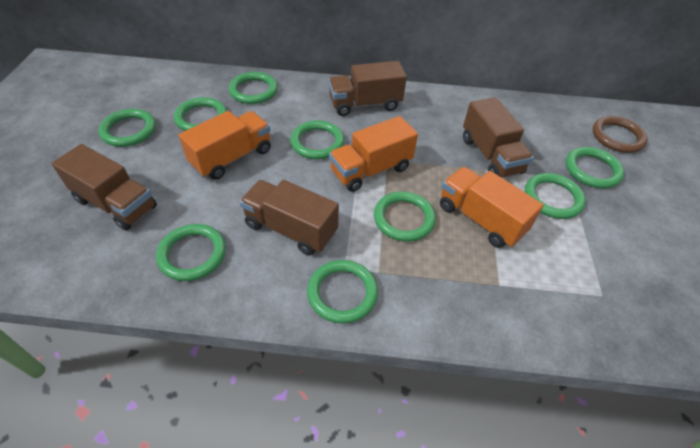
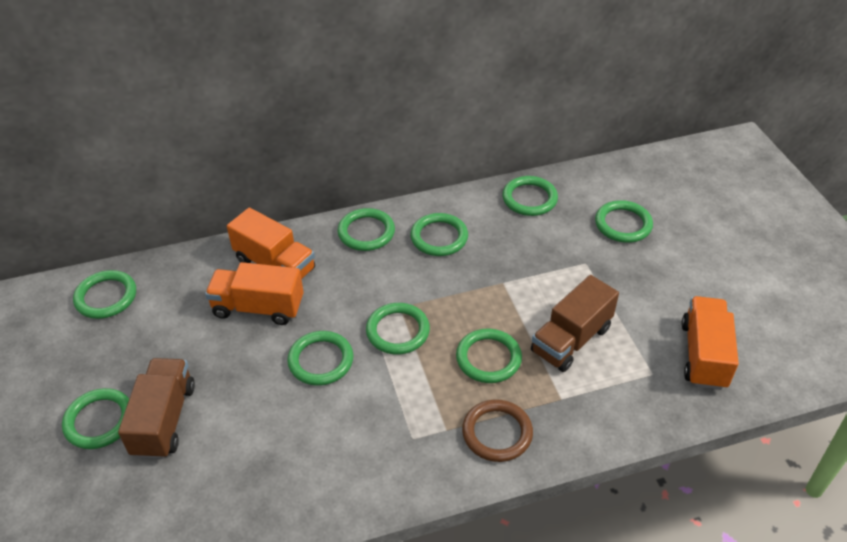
brown truck: [51,144,157,231] [240,180,339,255] [329,61,407,116] [463,97,534,178] = 4 -> [118,358,195,459] [531,275,619,372] = 2

